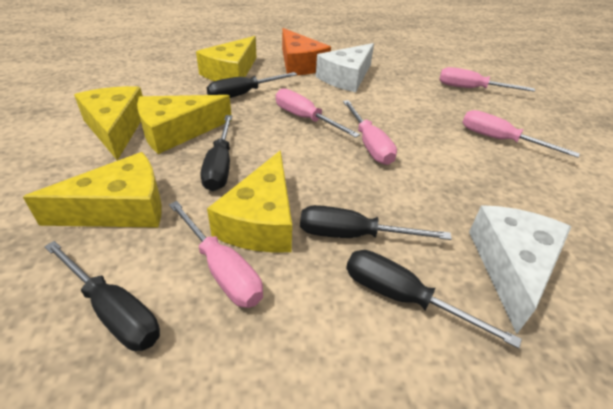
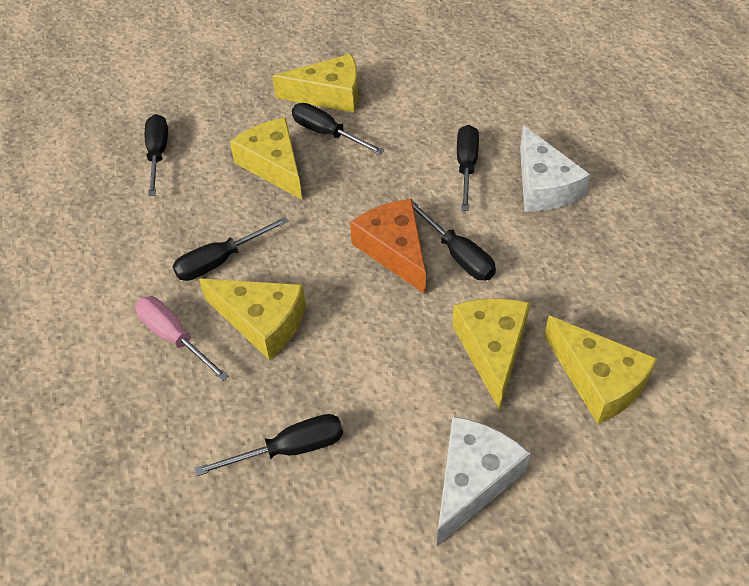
black screwdriver: [44,241,160,351] [201,115,232,191] [207,72,297,98] [300,205,452,240] [346,250,522,349] = 5 -> [145,114,168,196] [173,217,289,281] [195,414,343,476] [292,103,384,155] [412,200,496,280] [457,125,479,211] = 6
pink screwdriver: [169,201,263,308] [276,88,360,138] [343,100,397,165] [439,67,535,92] [462,110,580,158] = 5 -> [135,296,229,381] = 1

